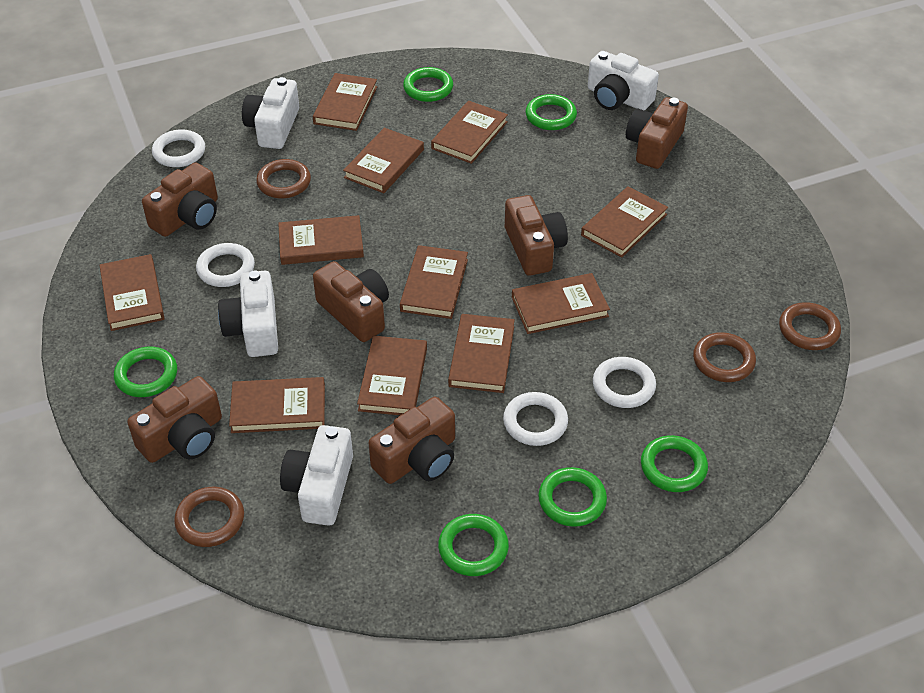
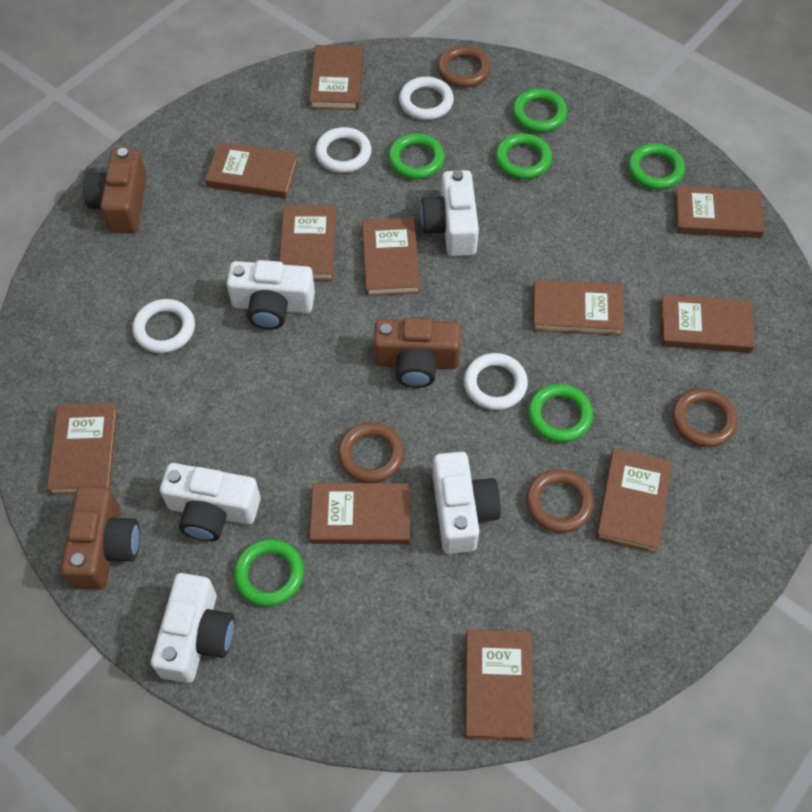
brown camera: [127,376,222,463] [142,162,218,237] [313,261,389,342] [369,397,455,484] [505,195,568,276] [626,97,688,169] = 6 -> [61,487,140,590] [83,148,147,233] [374,318,461,388] = 3
white camera: [218,271,278,357] [242,77,299,149] [280,425,353,526] [588,51,659,110] = 4 -> [151,573,235,683] [160,463,261,541] [227,260,315,330] [420,170,479,256] [433,452,501,554] = 5

